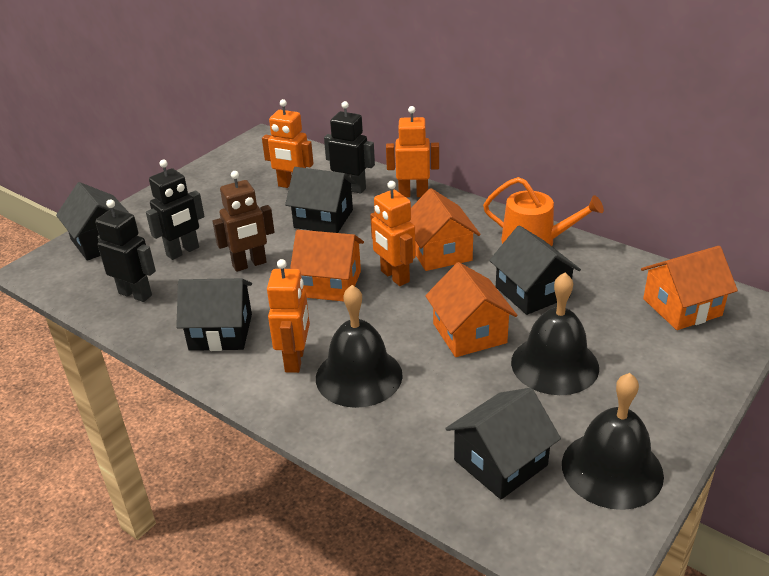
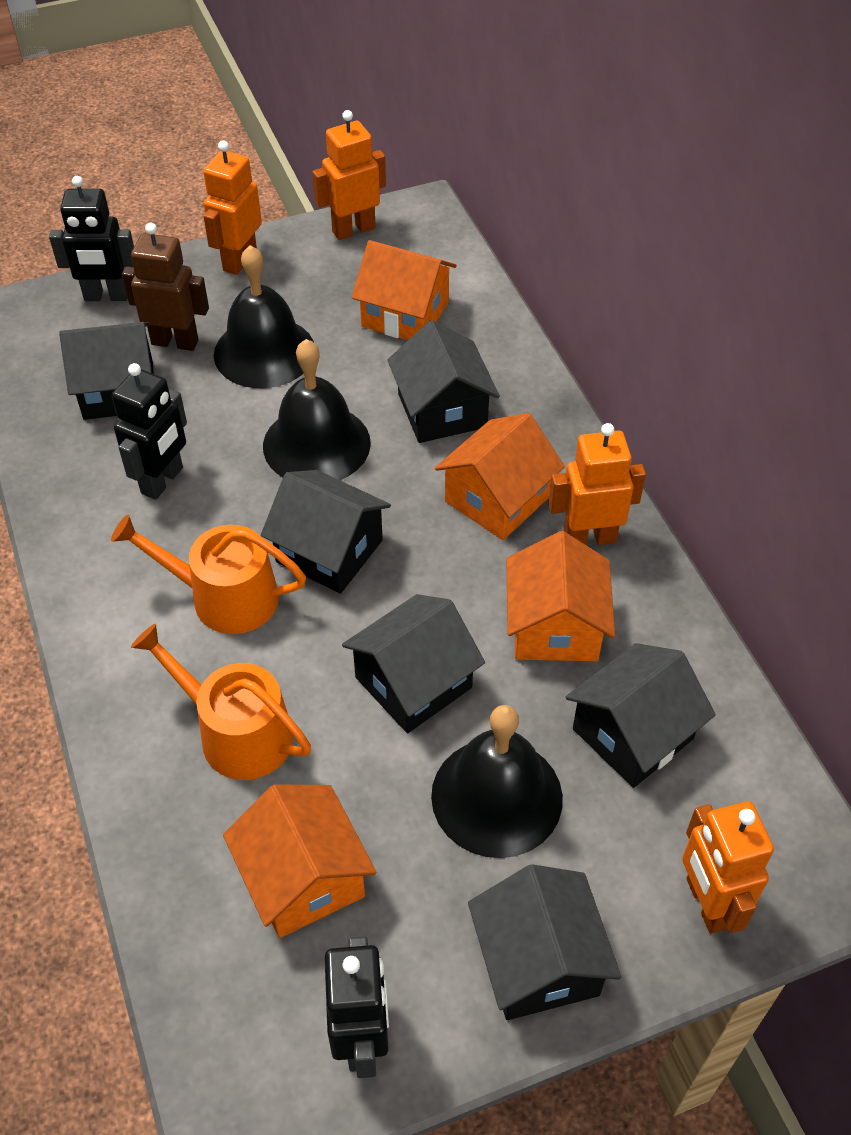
black house: [56,182,129,261] [176,278,252,351] [285,167,356,233] [445,388,561,499] [489,225,581,315] = 5 -> [59,322,153,420] [261,470,391,594] [342,594,485,733] [387,320,500,443] [468,864,621,1020] [566,643,716,788] = 6
orange watering can: [483,177,604,246] = 1 -> [111,515,306,634] [131,624,311,780] = 2

